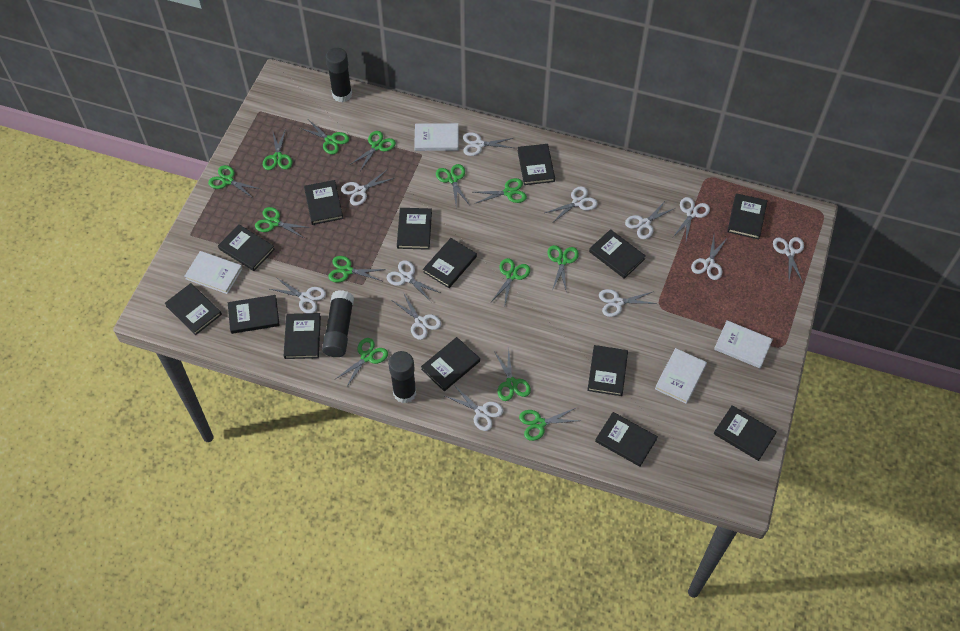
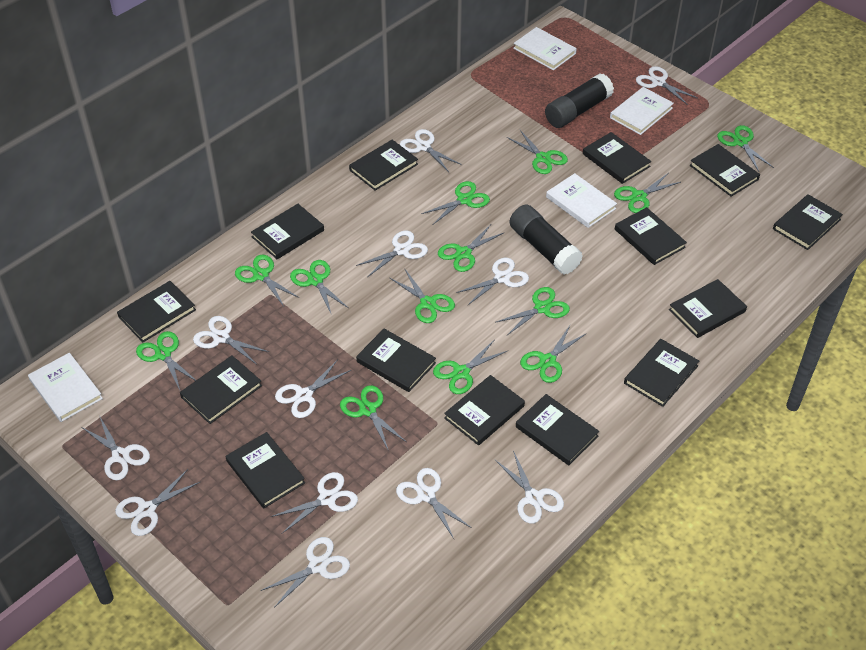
black glue stick: [322,290,354,357] [326,48,352,102] [388,351,416,403] = 3 -> [509,205,583,274] [545,74,614,128] = 2

